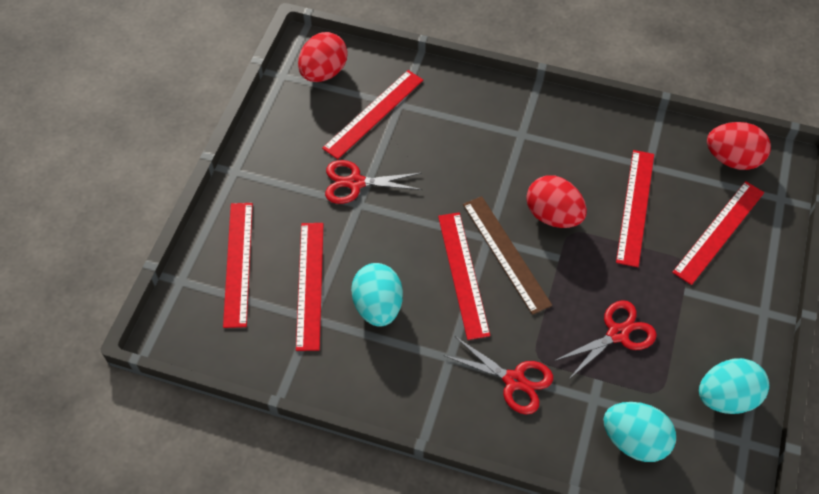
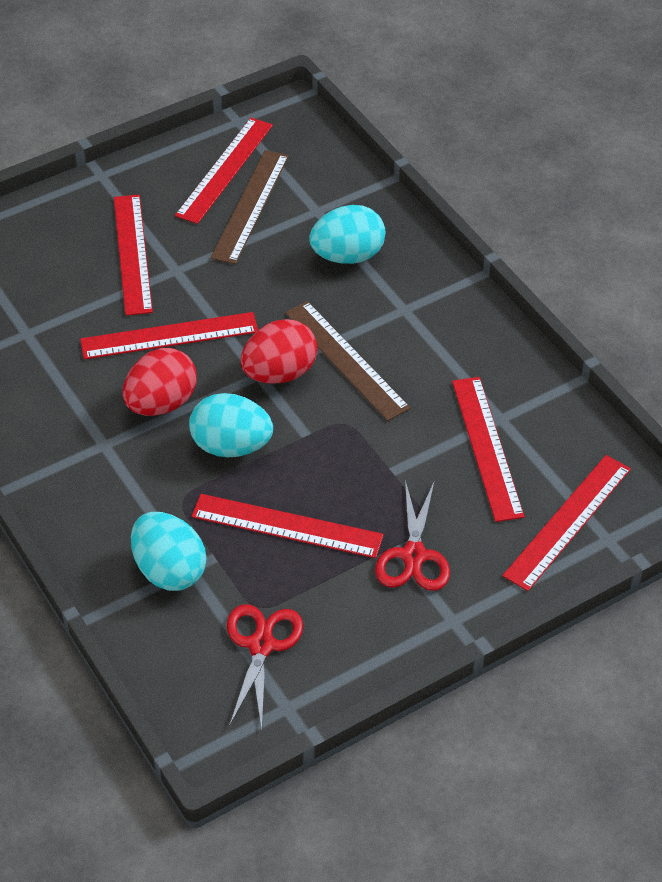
brown ruler: [463,196,552,315] = 1 -> [211,150,289,264] [285,301,410,421] = 2
red egg: [298,32,348,82] [526,175,587,228] [707,122,771,170] = 3 -> [123,348,197,416] [241,319,317,383] = 2
red scissors: [325,160,422,204] [443,336,553,415] [554,300,657,380] = 3 -> [227,604,303,730] [375,480,450,591] = 2

